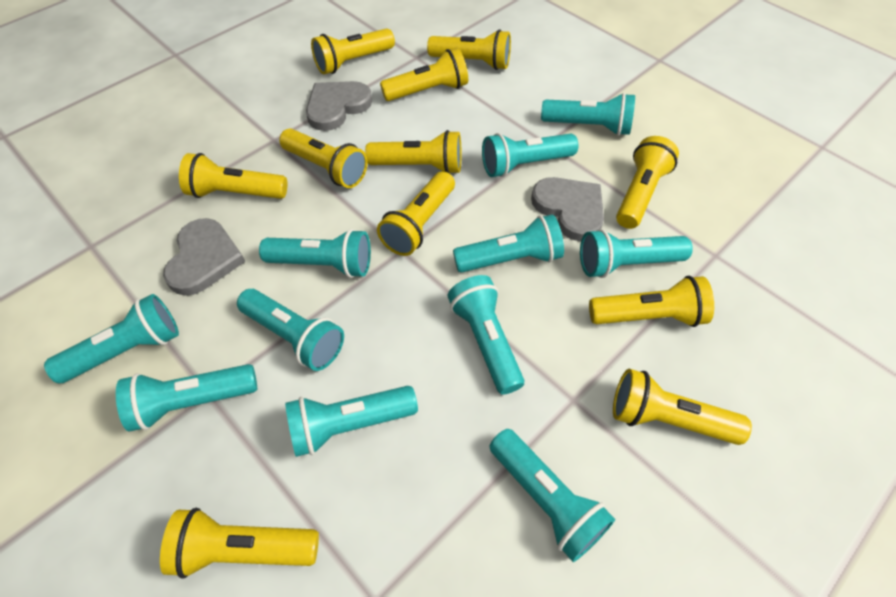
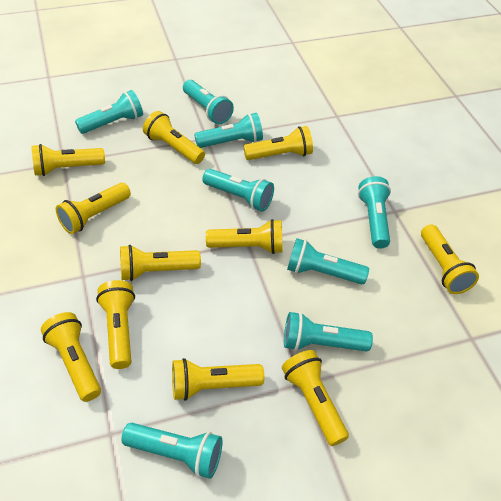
grey heart: [163,218,245,296] [306,81,372,131] [531,177,604,241] = 3 -> none = 0
turquoise flashlight: [44,294,179,383] [116,364,257,432] [237,289,344,371] [259,229,371,278] [285,386,418,457] [447,275,524,395] [453,214,564,273] [482,133,578,177] [489,429,615,562] [541,93,635,136] [580,229,693,278] = 11 -> [75,90,143,134] [121,423,222,479] [183,80,234,124] [194,113,263,148] [202,169,274,212] [284,312,373,352] [287,238,369,284] [358,176,391,249] = 8

